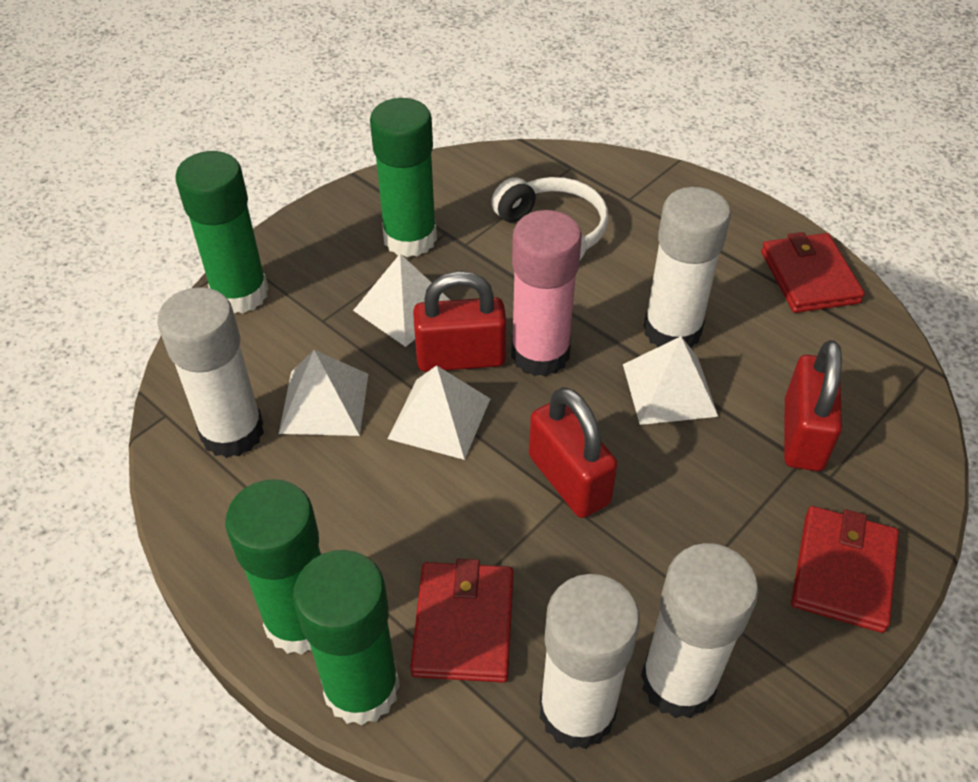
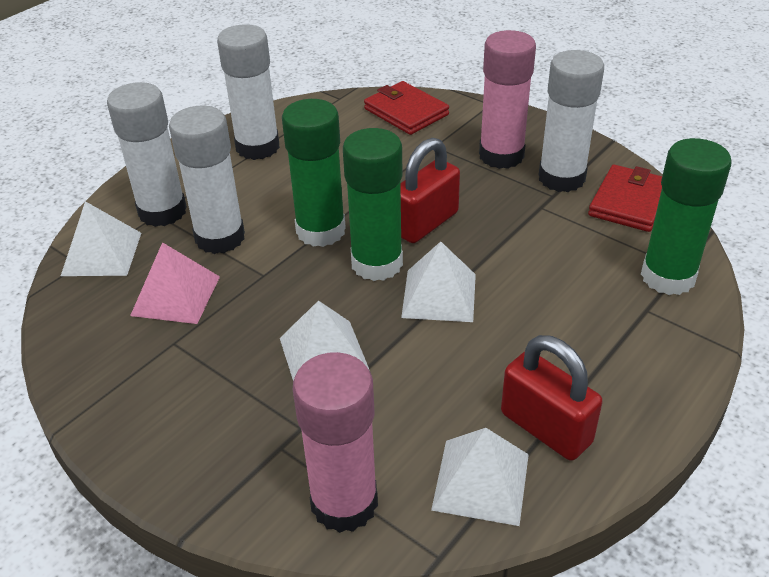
green glue stick: [175,151,268,314] [225,479,321,655] [293,550,400,726] [370,98,437,257] = 4 -> [282,99,346,247] [343,128,403,281] [641,138,732,295] = 3
pink glue stick: [511,210,582,377] = 1 -> [293,352,378,533] [479,30,536,169] = 2
pink pyramid: none = 0 -> [130,242,220,324] = 1
red padlock: [413,271,507,372] [529,387,618,518] [784,340,842,471] = 3 -> [400,138,460,243] [501,335,603,461] = 2
red wallet: [410,559,514,683] [761,232,865,313] [791,506,899,633] = 3 -> [364,81,449,135] [588,165,662,232] = 2
white headphones: [491,177,608,260] = 1 -> none = 0

